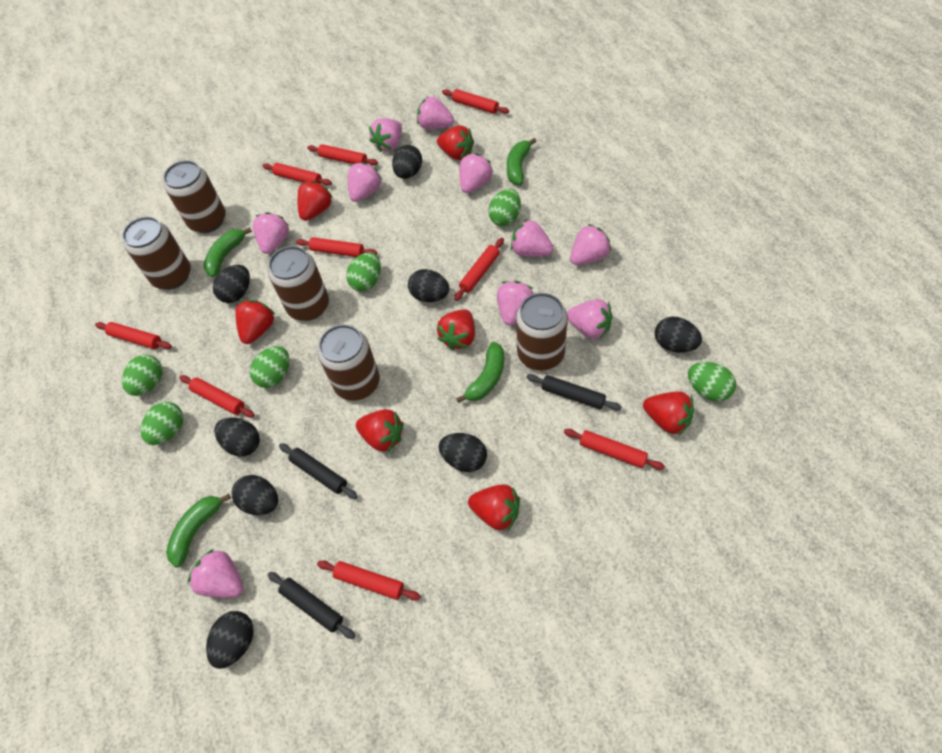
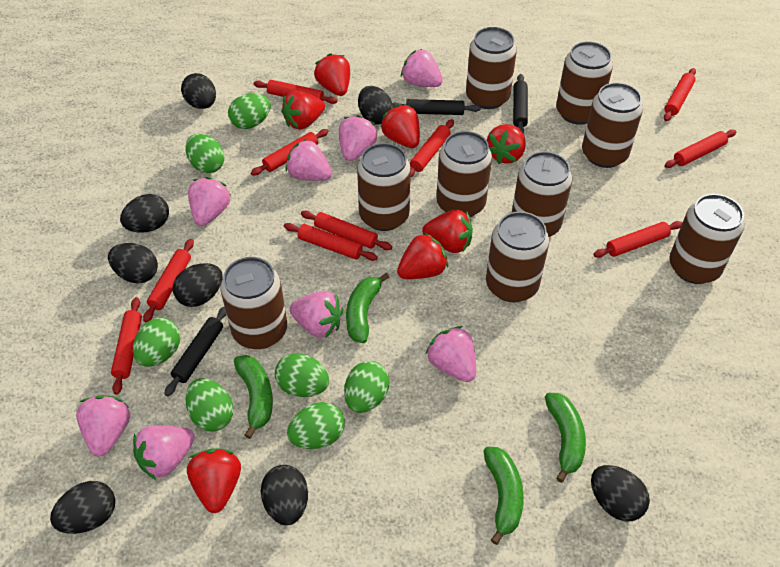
brown can: [122,216,191,290] [163,160,226,233] [268,246,329,321] [318,324,380,401] [516,293,568,370] = 5 -> [220,257,287,349] [357,143,411,231] [436,131,492,217] [466,27,517,109] [486,211,549,302] [512,151,572,237] [556,41,613,125] [582,83,643,168] [669,194,744,284] = 9
green egg: [122,355,163,396] [141,402,184,445] [250,346,289,388] [346,252,381,292] [488,189,521,226] [688,362,736,401] = 6 -> [133,318,180,367] [185,134,225,173] [185,378,233,432] [228,93,271,129] [275,353,329,397] [287,402,345,449] [344,361,389,413] = 7
pink strawberry: [188,549,244,598] [253,212,289,254] [348,162,382,202] [369,118,402,152] [417,96,454,130] [459,153,493,193] [497,281,534,326] [511,219,553,257] [567,299,612,339] [570,224,611,265] = 10 -> [76,395,130,456] [133,426,194,480] [188,177,230,226] [286,139,332,181] [289,291,343,338] [339,115,377,161] [401,49,443,87] [426,326,476,382] = 8
red rolling pin: [95,322,172,349] [179,375,254,417] [262,163,332,186] [296,237,377,257] [307,144,378,165] [317,560,421,601] [442,89,509,114] [454,238,504,301] [564,429,665,470] = 9 -> [111,297,142,395] [143,239,194,322] [251,129,329,176] [254,80,338,104] [284,223,378,261] [301,211,392,250] [410,119,454,177] [593,221,682,258] [664,68,696,121] [665,130,736,168] = 10

